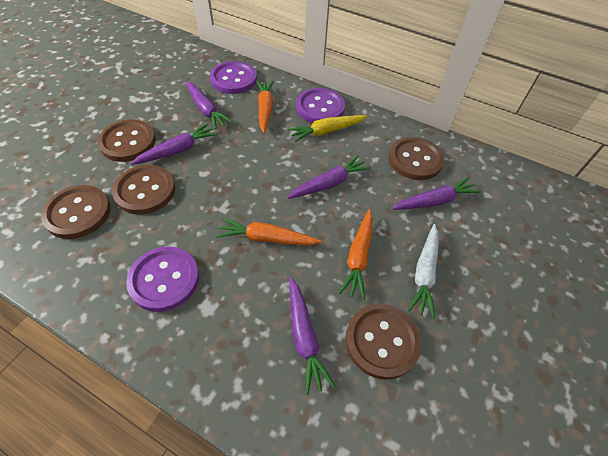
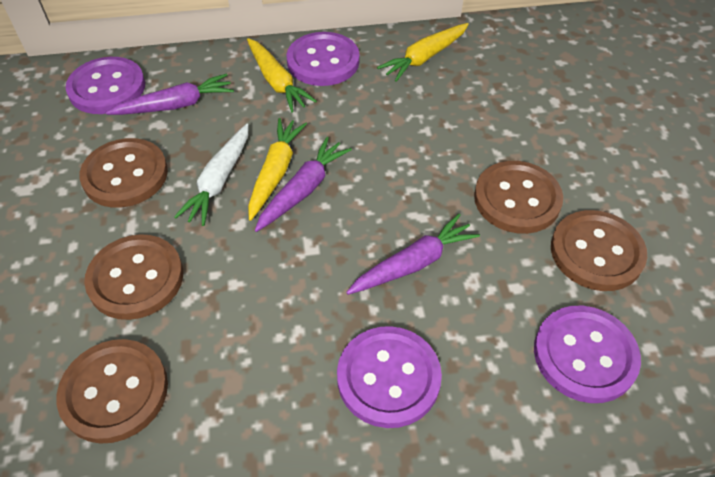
orange carrot: [216,218,321,245] [256,80,274,133] [339,209,373,300] = 3 -> none = 0
purple button: [126,247,199,312] [210,61,257,94] [296,88,345,123] = 3 -> [66,57,145,114] [286,32,359,86] [337,326,442,428] [534,306,641,403] = 4
purple carrot: [130,123,217,165] [185,81,232,129] [287,156,370,199] [289,277,335,395] [392,177,481,210] = 5 -> [106,73,234,115] [255,137,352,232] [346,214,480,295] = 3
yellow carrot: [288,115,367,142] = 1 -> [247,38,317,113] [248,118,307,221] [377,23,469,82] = 3

